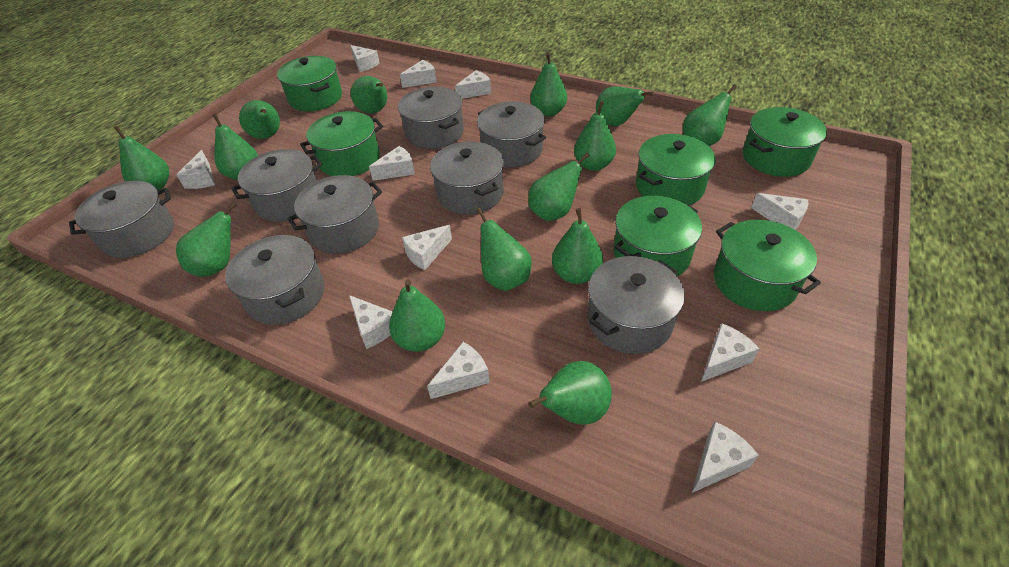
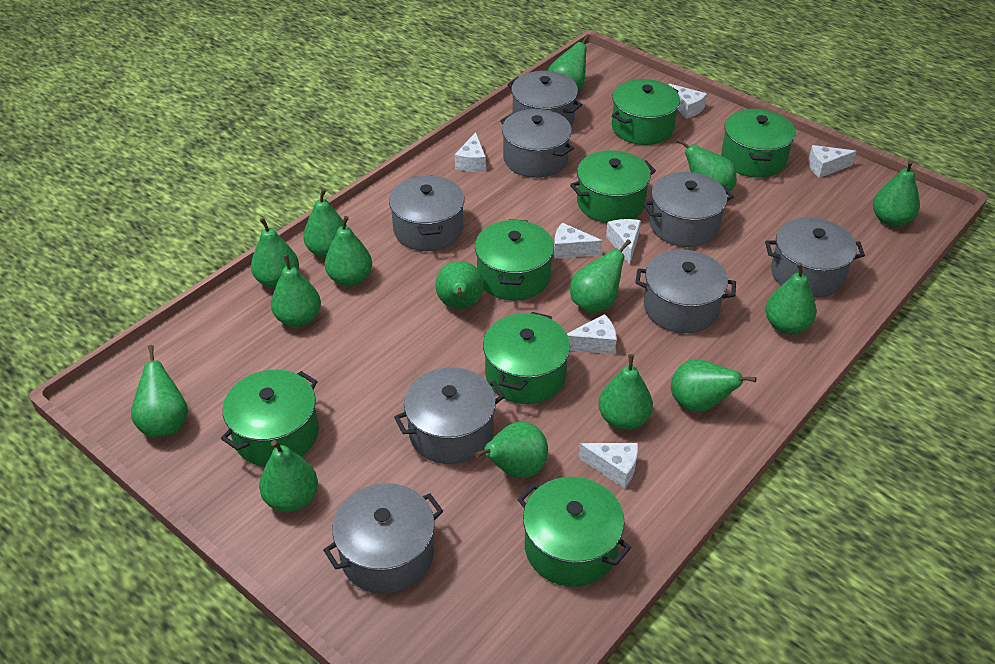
green pear: [114,126,169,191] [176,201,237,277] [212,113,258,180] [239,100,280,139] [351,76,387,114] [389,279,445,352] [476,208,532,291] [528,153,590,221] [528,361,612,425] [530,53,567,117] [552,208,603,284] [574,101,616,171] [596,87,654,126] [683,84,737,146] = 14 -> [131,345,188,438] [251,218,299,288] [259,440,318,512] [271,254,321,327] [303,189,347,258] [324,216,372,286] [435,261,484,309] [475,422,548,478] [548,34,590,91] [570,239,631,313] [598,354,653,430] [671,359,757,412] [677,138,737,194] [765,262,817,334] [873,160,920,227] = 15
green pot: [277,56,342,111] [300,111,383,176] [613,196,702,277] [636,134,716,205] [714,220,821,311] [743,107,827,177] = 6 -> [221,370,319,466] [475,219,554,300] [483,312,570,404] [517,477,631,587] [570,150,656,223] [612,79,680,145] [721,109,795,178] = 7
white cheese: [176,150,215,189] [349,295,393,349] [350,45,380,72] [369,146,415,181] [400,60,437,88] [402,225,452,270] [427,342,490,399] [455,70,491,99] [692,422,759,493] [701,323,760,382] [751,193,808,230] = 11 -> [455,132,486,172] [554,223,603,259] [567,314,617,354] [578,443,638,489] [606,219,641,265] [668,84,707,119] [808,145,857,178] = 7

